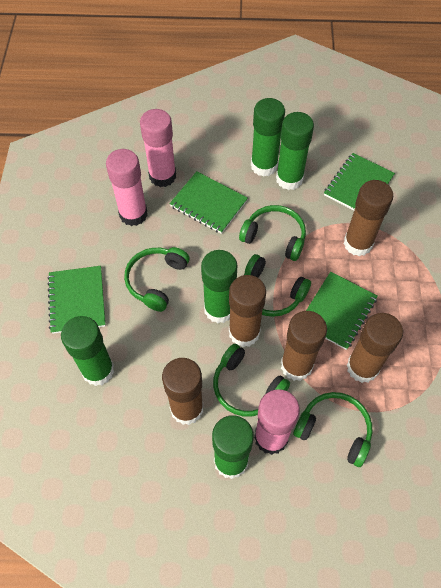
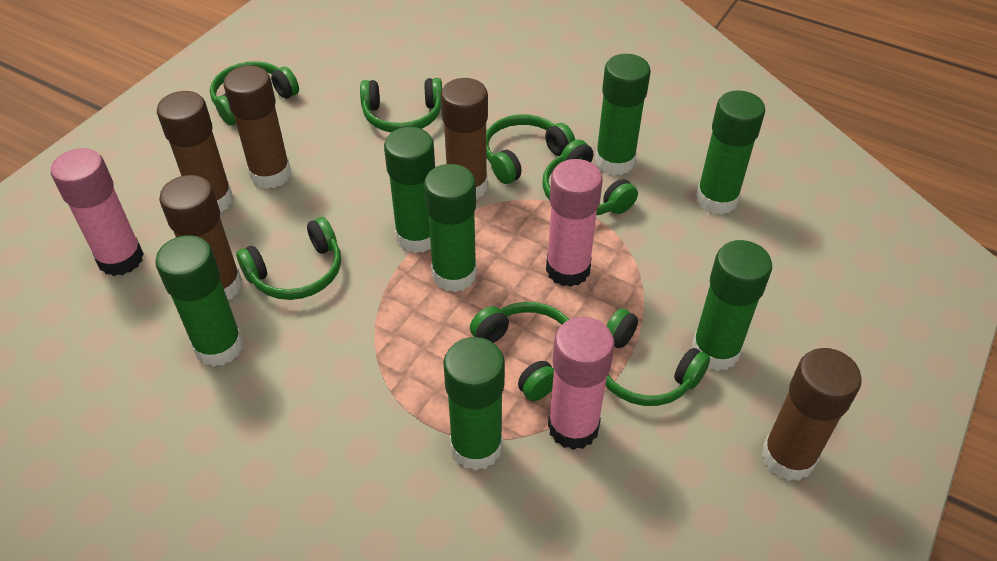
green glue stick: [61,316,114,386] [201,250,237,323] [212,415,254,479] [251,98,285,177] [276,112,314,190] = 5 -> [155,235,243,367] [384,127,435,253] [424,164,477,292] [443,337,505,471] [595,54,651,176] [692,240,772,371] [696,90,765,215] = 7
green headphones: [124,247,190,312] [213,344,290,417] [239,205,306,261] [244,254,311,317] [293,392,373,467] = 5 -> [210,61,299,126] [236,217,341,300] [360,78,442,132] [470,302,569,401] [486,114,575,184] [542,140,638,215] [605,308,710,406] = 7
green notebook: [47,266,106,334] [170,171,248,234] [306,272,378,350] [324,153,395,210] = 4 -> none = 0

